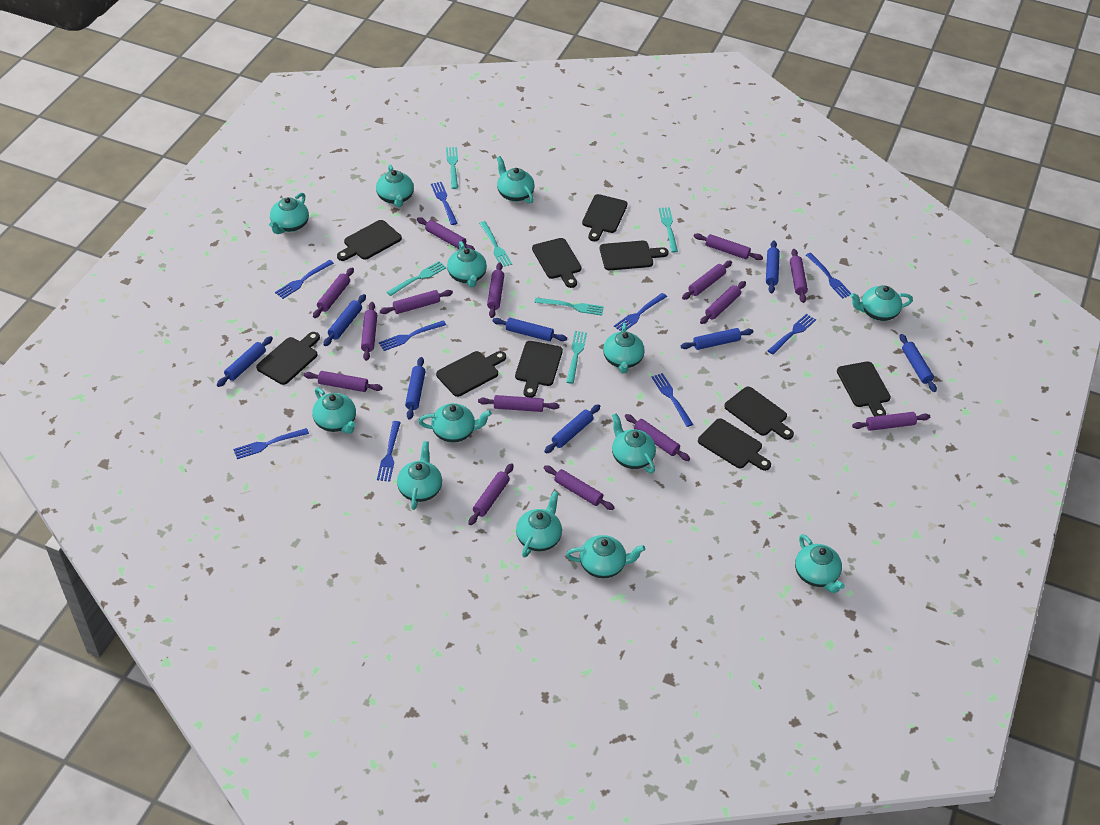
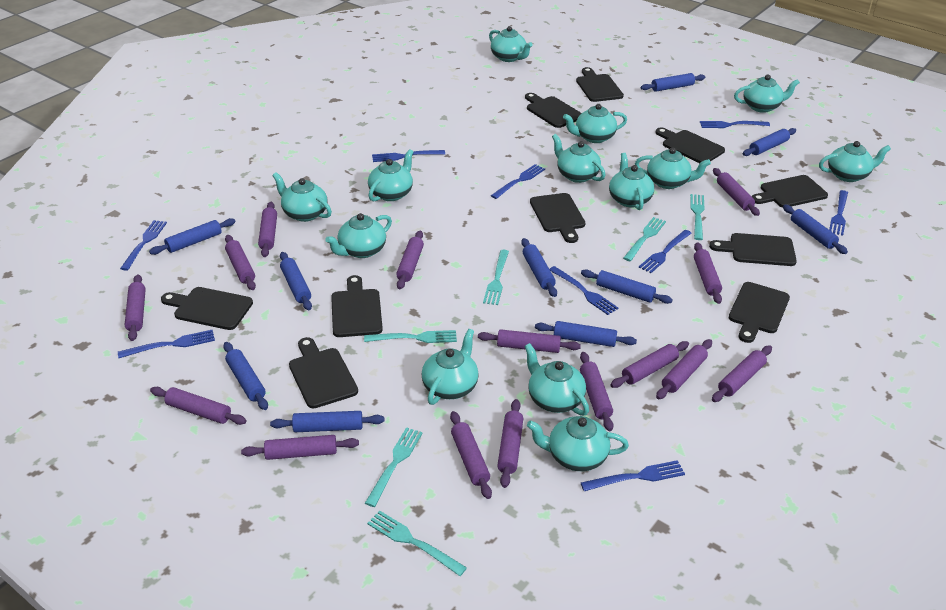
blue rolling pin: [217,336,273,387] [323,294,366,346] [405,357,426,420] [493,318,567,341] [544,404,600,453] [681,328,754,350] [766,240,780,293] [900,334,937,392] = 8 -> [149,218,236,255] [223,342,268,410] [270,411,384,432] [280,252,312,310] [521,238,557,297] [535,321,637,347] [581,269,673,304] [641,73,705,92] [743,128,796,156] [783,205,848,254] = 10

